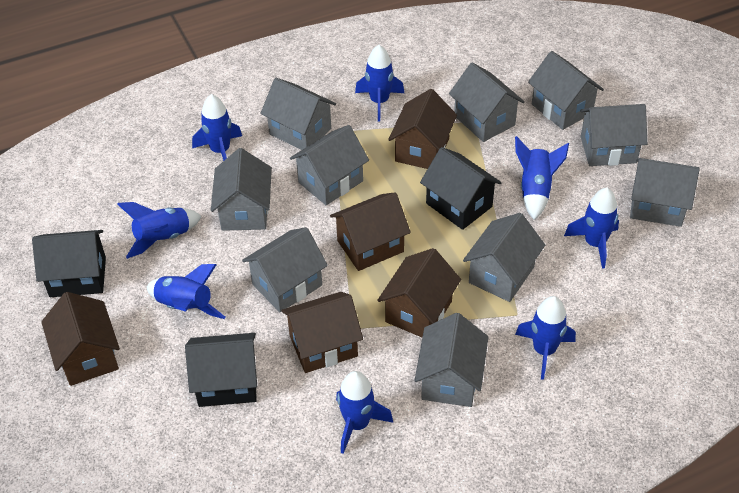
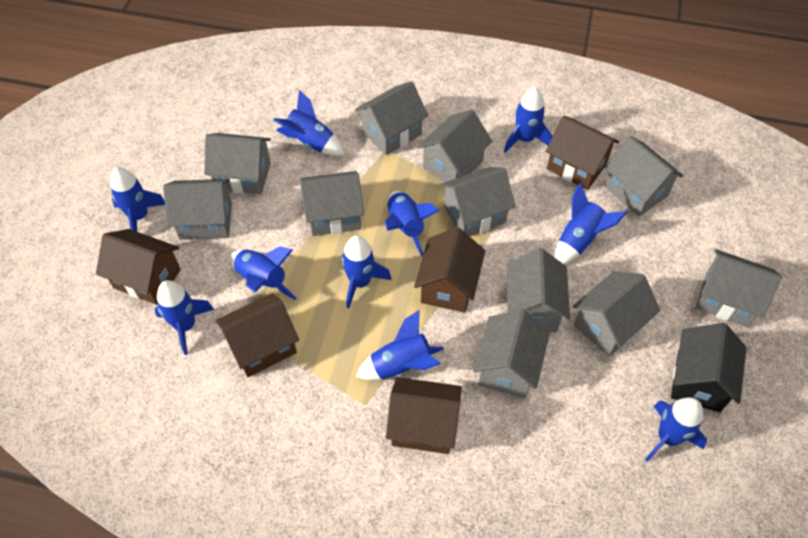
black house: [32,230,106,297] [185,333,257,407] [420,147,502,230] = 3 -> [671,323,747,412] = 1
blue rocket: [117,202,202,259] [147,264,225,319] [192,94,242,161] [336,371,393,454] [355,45,404,121] [515,136,569,220] [515,296,576,380] [564,188,619,269] = 8 -> [110,167,165,232] [155,280,214,355] [230,246,297,300] [273,90,345,156] [341,235,392,308] [356,310,444,380] [385,191,439,257] [504,87,553,153] [555,183,627,264] [645,397,707,462] = 10
grey house: [211,148,272,231] [242,227,328,312] [260,78,336,150] [290,125,369,205] [414,313,488,407] [449,62,525,142] [463,213,545,302] [528,51,604,130] [580,104,647,166] [630,158,700,227] = 10 -> [163,179,232,240] [204,133,271,195] [300,171,364,236] [355,81,428,155] [417,110,492,182] [440,167,516,236] [473,309,550,398] [507,249,570,332] [573,272,660,356] [605,136,683,217] [696,249,782,327] = 11

